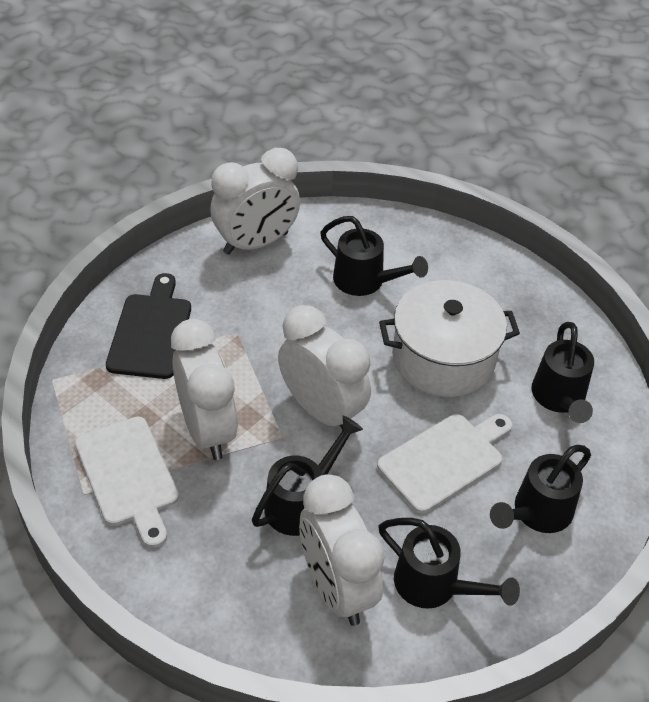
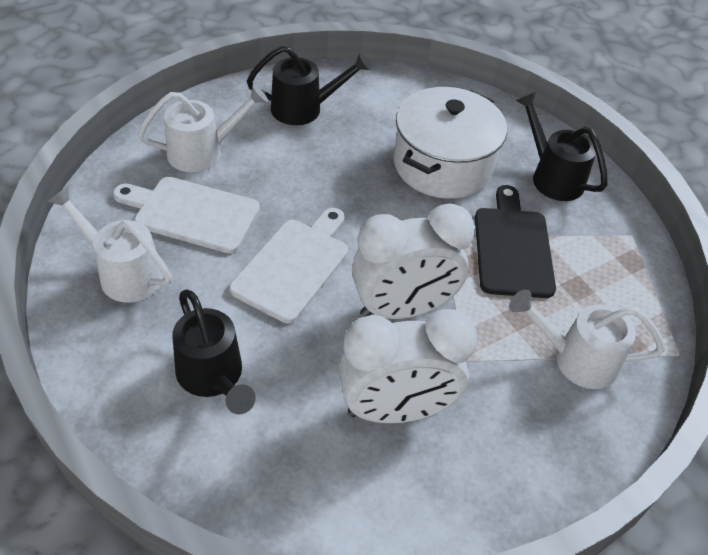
black watering can: [252,416,363,536] [320,216,428,296] [379,518,520,609] [490,445,591,533] [532,322,594,423] = 5 -> [172,289,256,414] [247,46,372,125] [516,92,607,201] = 3
white clock: [171,319,238,460] [210,148,300,254] [278,305,371,430] [299,474,385,626] = 4 -> [339,309,477,423] [352,203,475,319] = 2
white watering can: none = 0 -> [48,186,172,303] [138,84,268,172] [509,289,665,389] = 3

